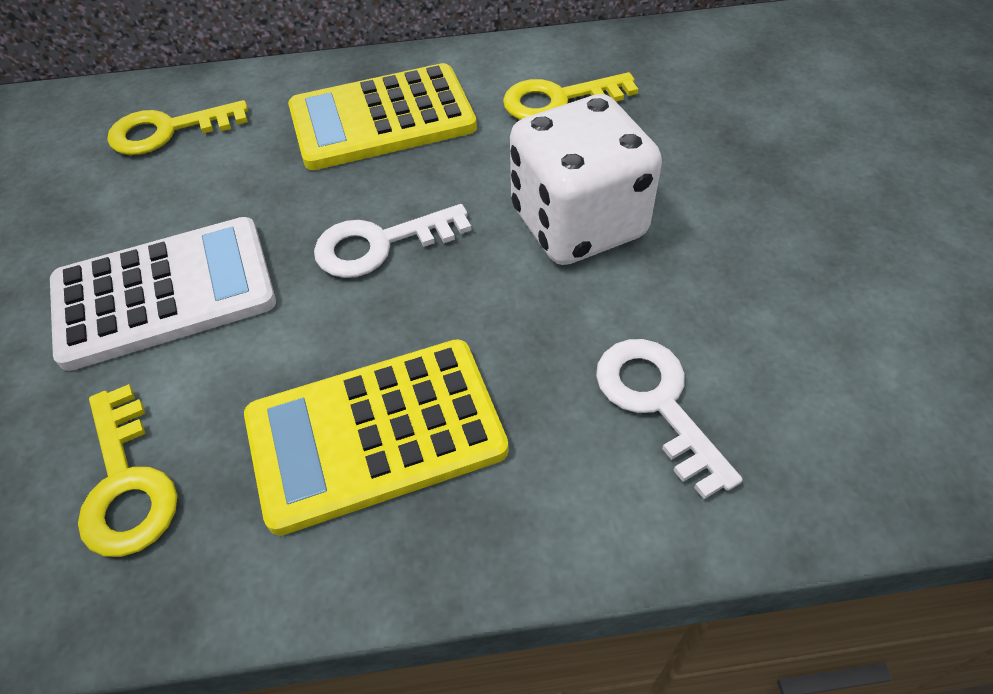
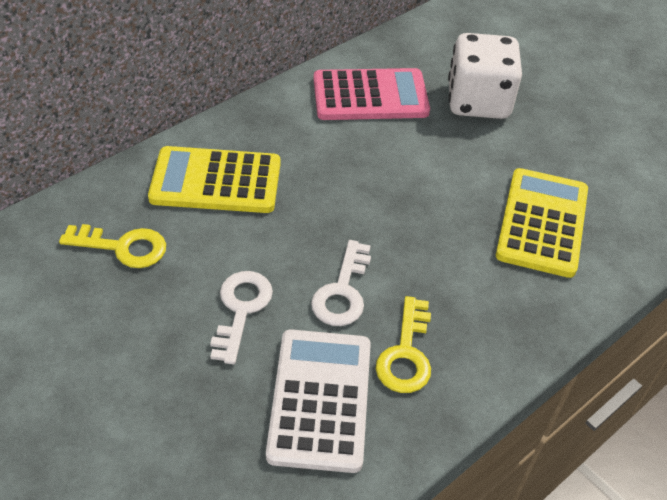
pink calculator: none = 0 -> [314,68,430,120] = 1
yellow key: [78,384,178,557] [107,100,248,155] [503,72,638,120] = 3 -> [59,224,166,268] [376,296,431,393] = 2

